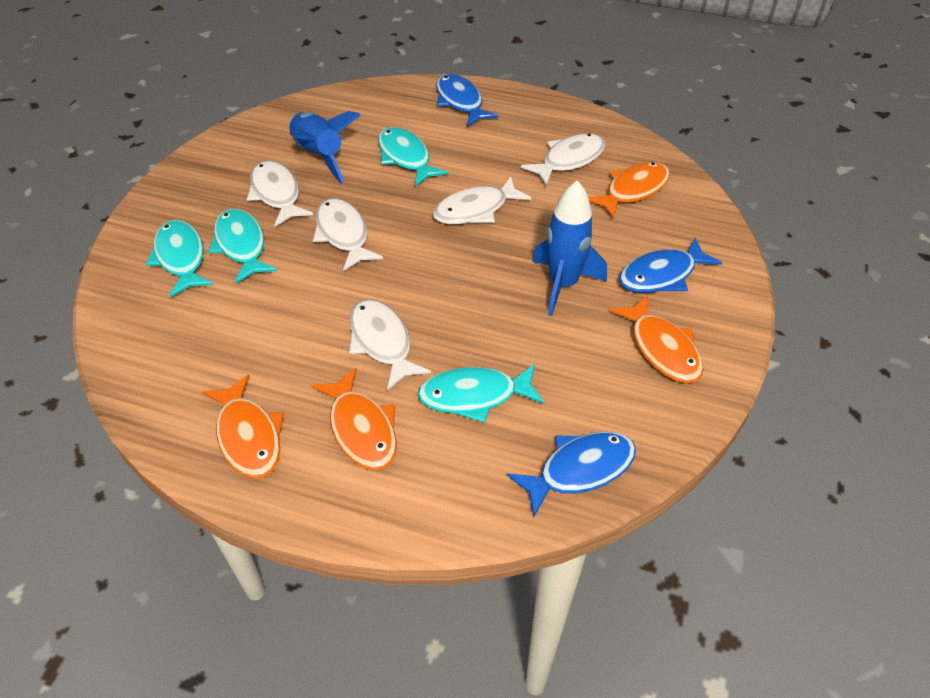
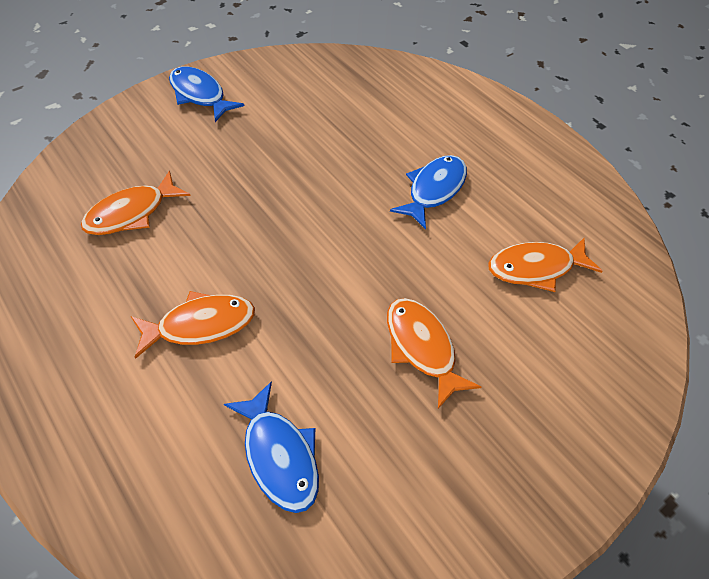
blue rocket: [289,111,361,183] [532,180,607,316] = 2 -> none = 0
turquoise fish: [146,220,214,298] [208,208,277,284] [378,127,448,187] [418,364,544,423] = 4 -> none = 0
white fish: [247,160,313,227] [313,198,383,272] [349,299,431,391] [433,176,531,224] [521,133,605,186] = 5 -> none = 0

